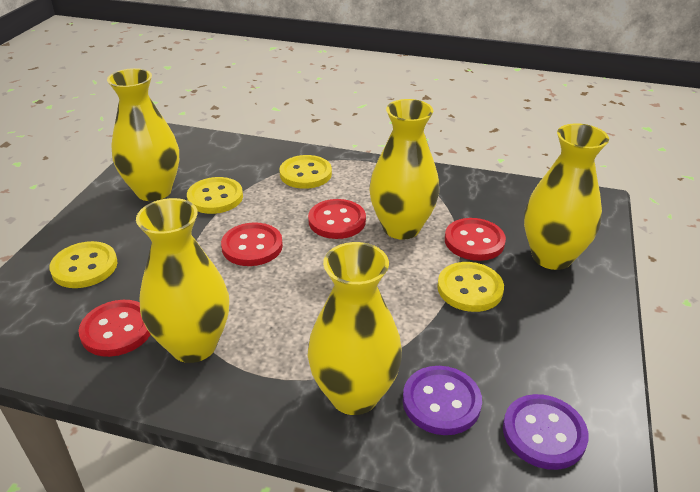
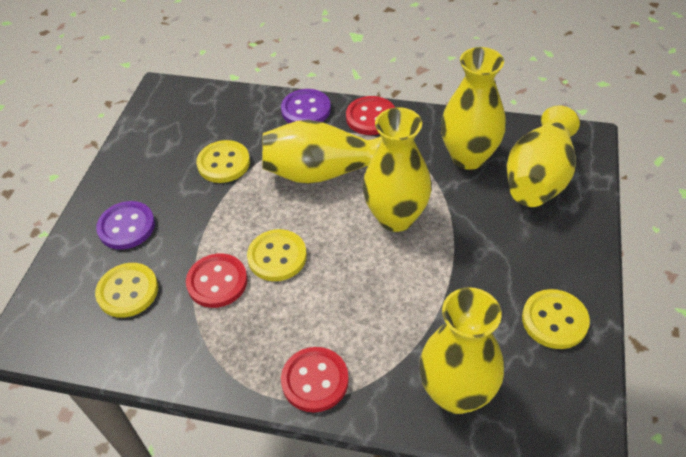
red button: [78,300,151,357] [221,222,283,266] [308,199,366,239] [445,218,506,261] = 4 -> [186,253,248,308] [281,347,349,412] [346,96,395,135] = 3

